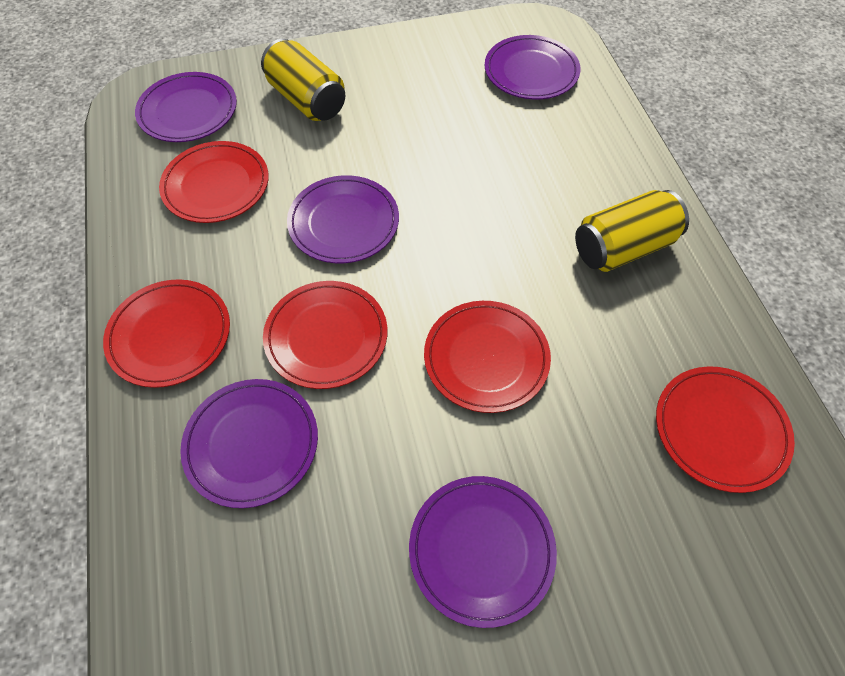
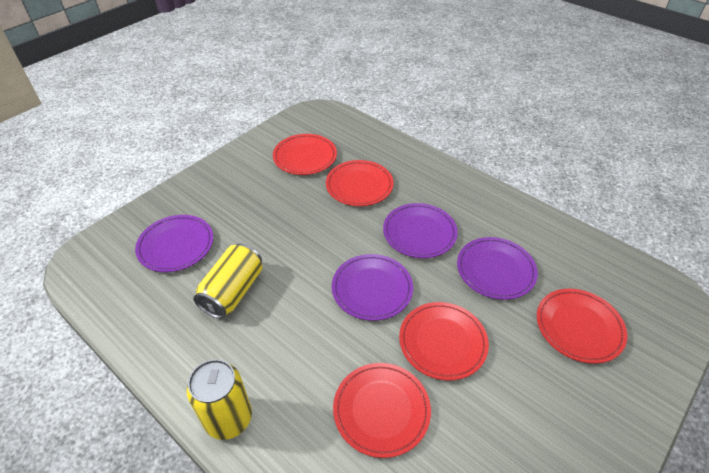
purple plate: [135,72,237,142] [180,379,318,508] [287,175,399,263] [409,476,557,628] [484,35,580,100] = 5 -> [135,215,213,272] [332,254,413,321] [383,203,458,258] [457,237,538,300] = 4

